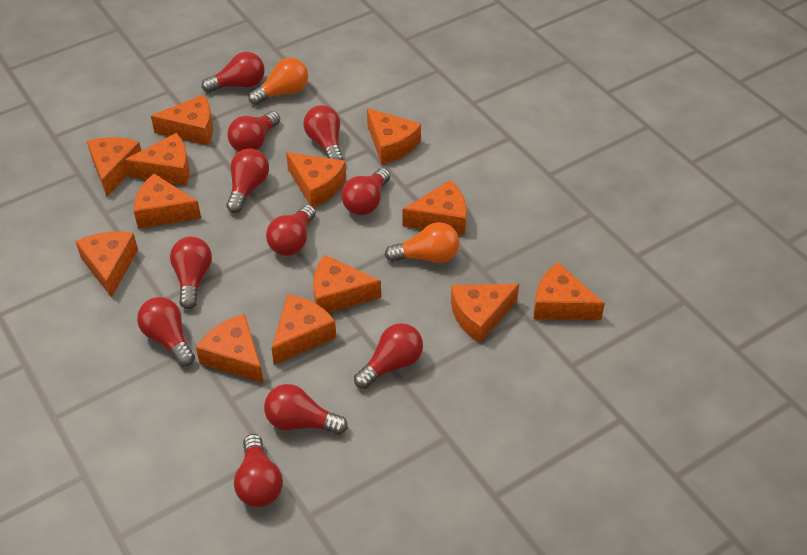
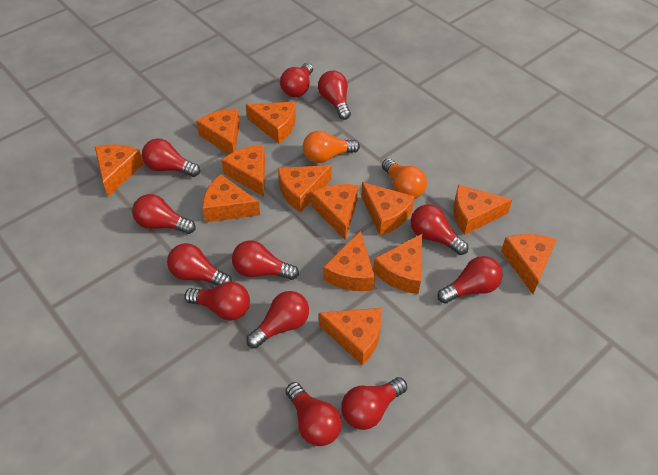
red light bulb: [137,297,195,366] [170,237,212,309] [202,52,264,93] [226,149,269,213] [227,111,280,152] [234,434,283,507] [264,384,348,435] [266,204,316,256] [303,105,343,160] [341,168,390,215] [354,323,423,389] = 11 -> [132,194,195,234] [142,138,200,177] [167,243,232,286] [184,282,250,320] [232,240,299,280] [246,291,309,348] [280,63,313,97] [286,382,342,446] [318,71,351,120] [341,377,407,430] [411,204,468,255] [437,256,503,304] = 12

